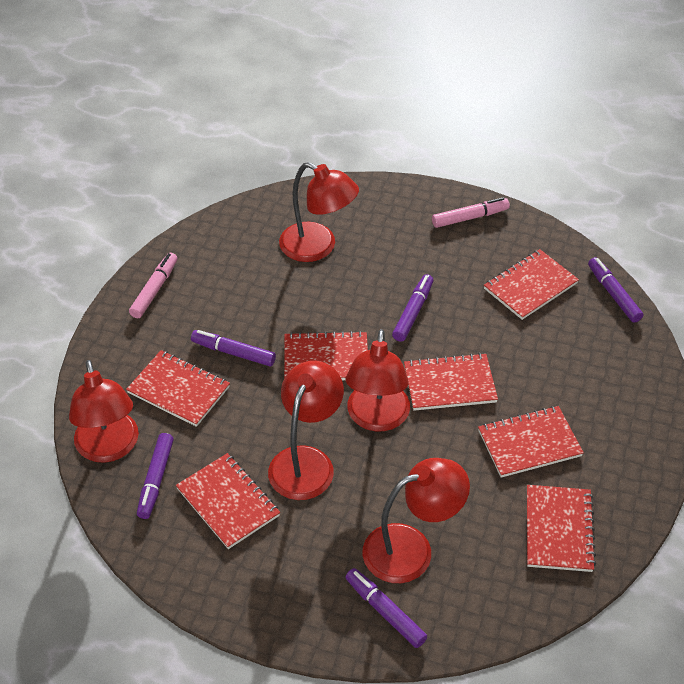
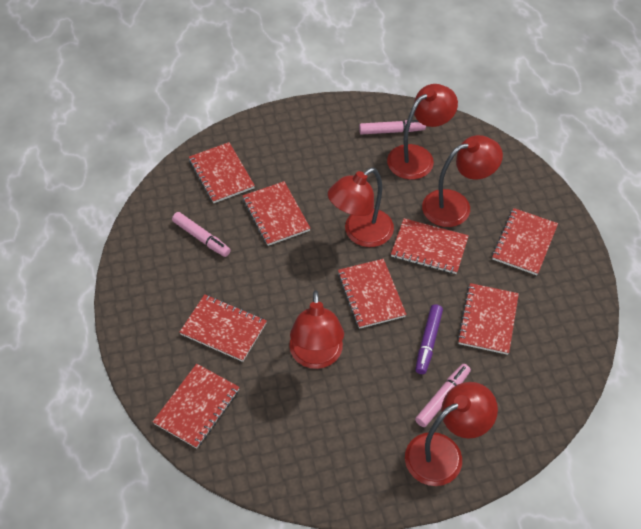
pink marker: [129,253,178,318] [432,197,510,228] = 2 -> [172,212,231,257] [359,120,426,135] [415,364,471,427] = 3
purple marker: [137,433,174,519] [191,330,276,367] [345,568,427,648] [392,274,434,342] [588,257,643,323] = 5 -> [415,304,443,374] = 1
red notebook: [126,350,230,427] [176,453,280,549] [284,331,368,380] [404,353,498,411] [478,406,584,478] [484,249,579,320] [527,485,596,572] = 7 -> [153,364,239,449] [179,294,267,362] [189,142,255,203] [243,181,311,246] [338,259,407,329] [391,218,469,274] [457,283,519,355] [492,208,558,275] = 8

